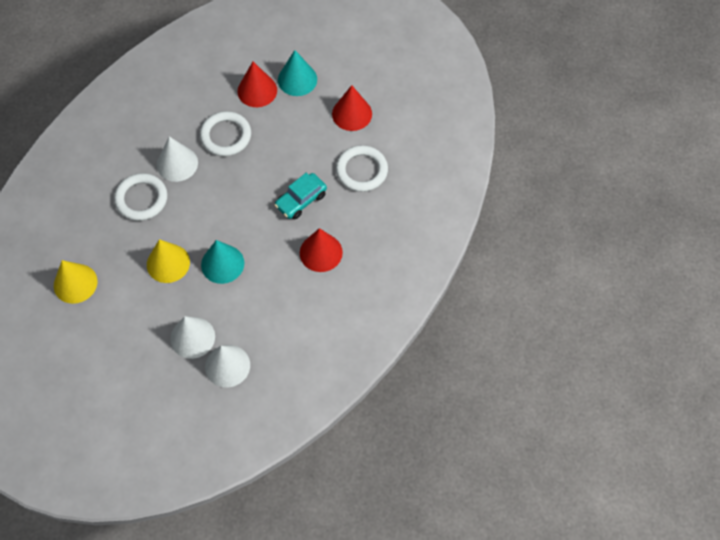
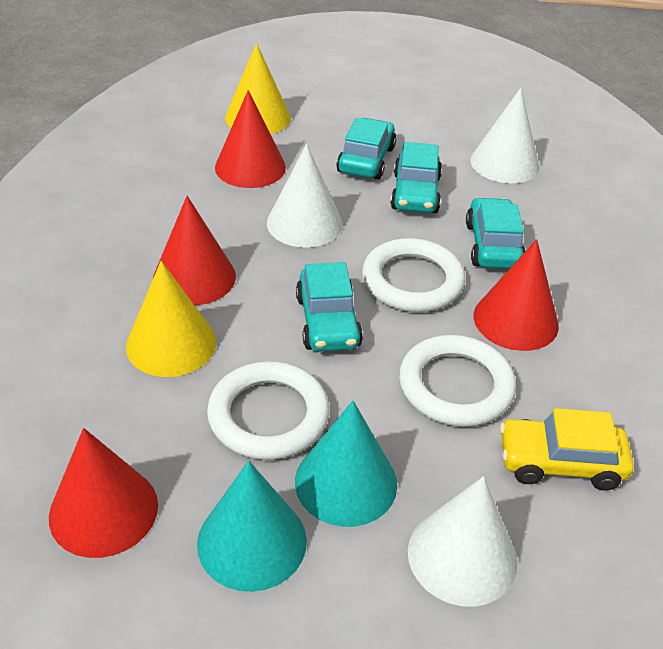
red cone: [237,62,277,107] [300,228,343,272] [332,85,372,131] = 3 -> [49,428,158,558] [153,196,236,305] [215,90,286,188] [473,239,559,351] = 4
turquoise car: [274,173,327,219] = 1 -> [296,262,363,352] [336,118,396,179] [390,142,442,213] [466,197,525,269] = 4
yellow car: none = 0 -> [500,408,634,491] = 1

